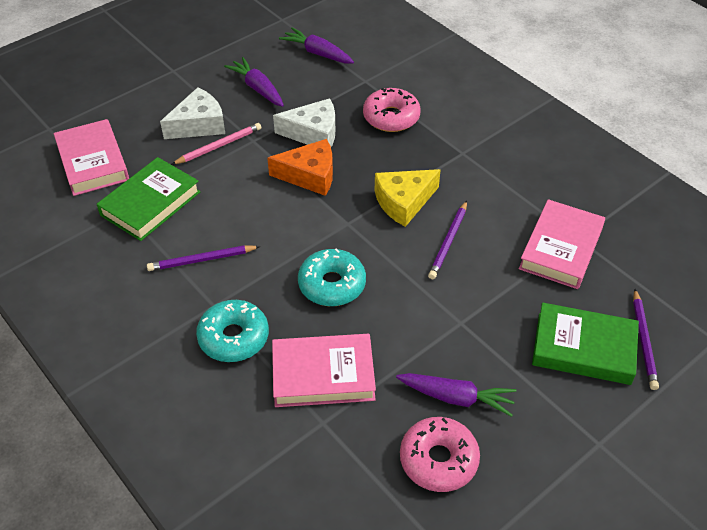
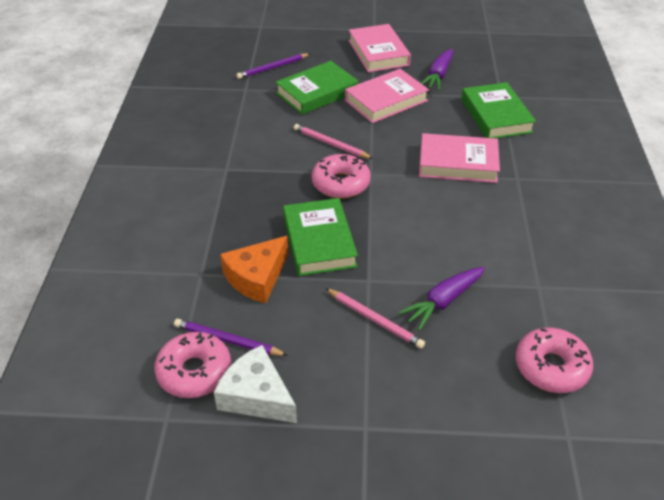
green book: [97,157,201,241] [532,303,639,385] = 2 -> [275,61,358,115] [283,198,358,276] [461,82,536,138] = 3
pink donut: [363,88,421,132] [400,417,480,492] = 2 -> [154,332,231,398] [312,154,371,199] [516,327,593,393] = 3
pink pencil: [171,123,261,165] = 1 -> [294,124,373,159] [325,288,425,349] = 2
purple carrot: [224,57,284,107] [279,27,354,64] [396,373,517,417] = 3 -> [398,267,485,331] [421,48,453,91] = 2
purple pencil: [147,245,260,271] [428,201,467,279] [633,289,659,390] = 3 -> [174,319,288,356] [236,53,310,79] = 2
turquoise donut: [196,300,269,362] [298,248,366,306] = 2 -> none = 0
white cheese: [160,87,225,139] [273,98,335,147] = 2 -> [214,345,297,423] = 1
yellow cheese: [375,169,441,227] = 1 -> none = 0

